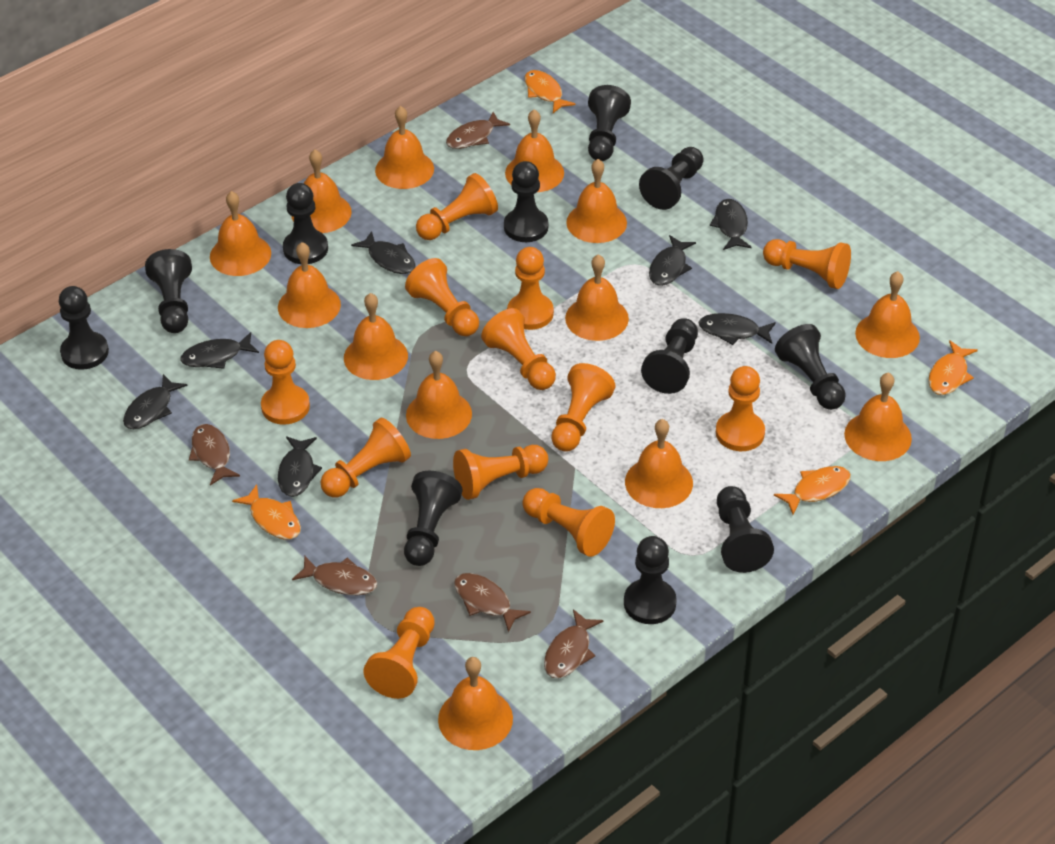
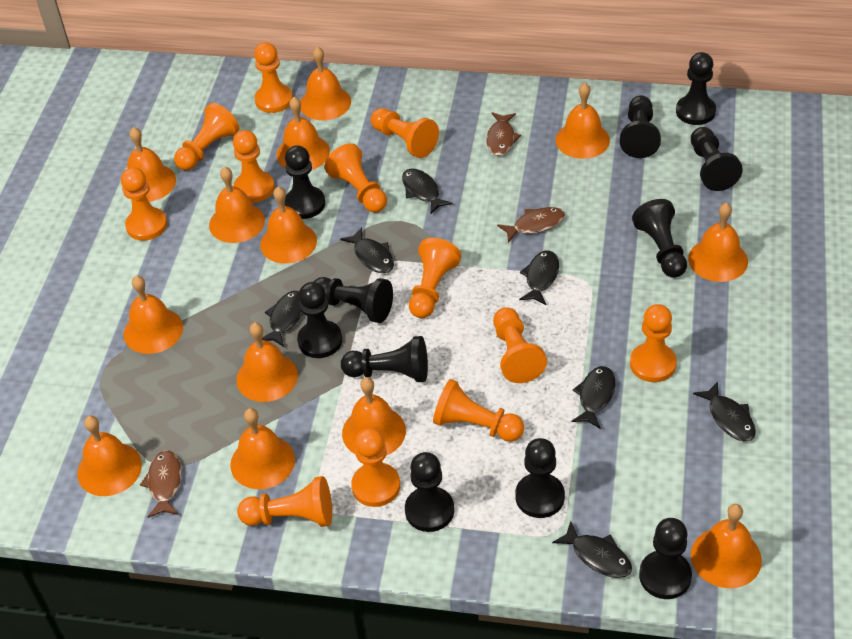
brown fish: [189,424,240,486] [292,555,377,595] [446,112,510,149] [454,573,531,633] [544,609,603,678] = 5 -> [140,450,182,518] [486,112,521,156] [497,207,565,243] = 3
orange fish: [232,484,301,539] [525,70,576,113] [774,466,851,515] [928,340,978,395] = 4 -> none = 0

